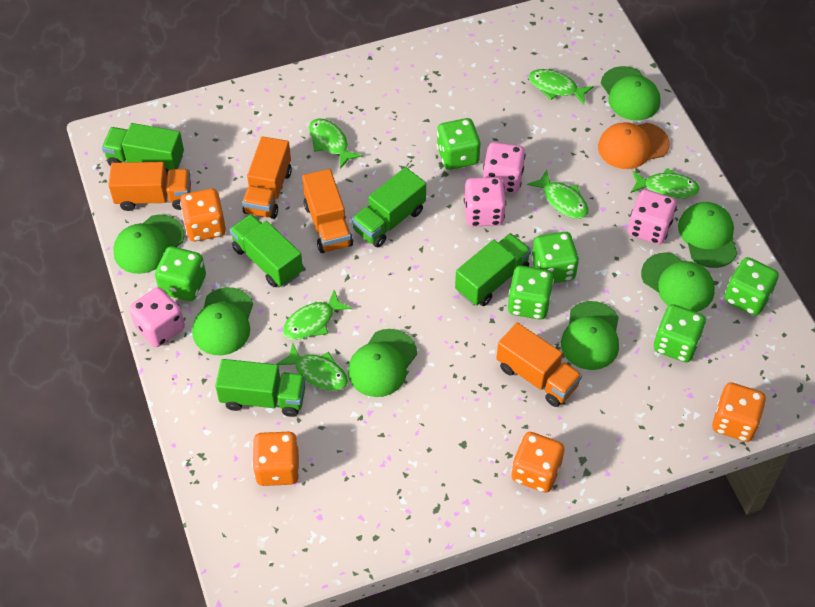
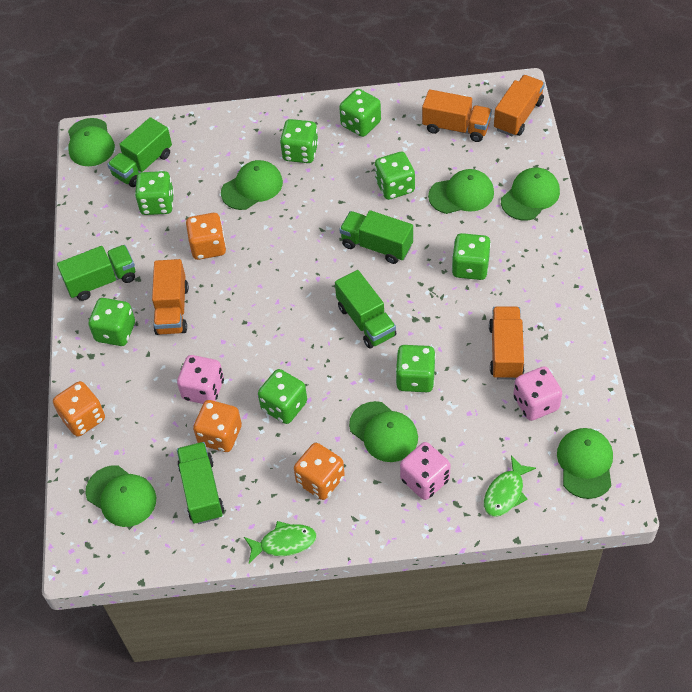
green dice: [155,246,206,301] [437,118,480,170] [508,266,554,320] [531,232,579,283] [654,304,706,362] [724,257,779,316] = 6 -> [88,298,135,346] [135,171,174,215] [258,369,307,424] [280,119,319,163] [339,89,381,137] [375,152,415,200] [395,345,436,392] [452,233,491,280] = 8
green fish: [277,343,348,391] [283,290,352,340] [309,118,362,169] [527,170,588,219] [529,69,594,105] [631,168,700,199] = 6 -> [244,521,317,563] [484,455,536,517] = 2
orange cap: [598,122,670,169] = 1 -> none = 0
pink dice: [129,287,185,347] [464,177,506,227] [483,142,526,193] [628,189,677,244] = 4 -> [177,355,224,404] [400,442,451,500] [513,366,562,421] = 3

